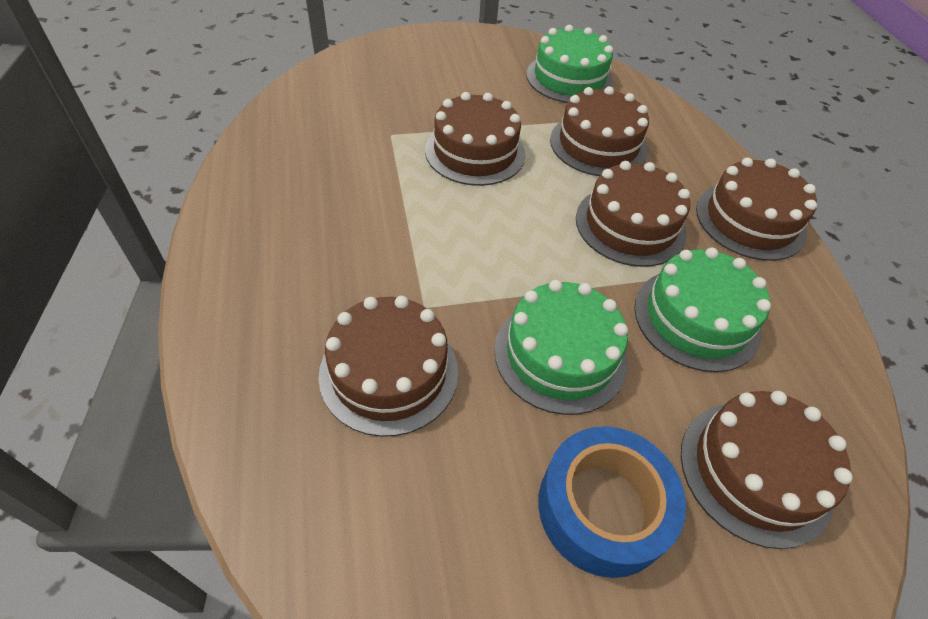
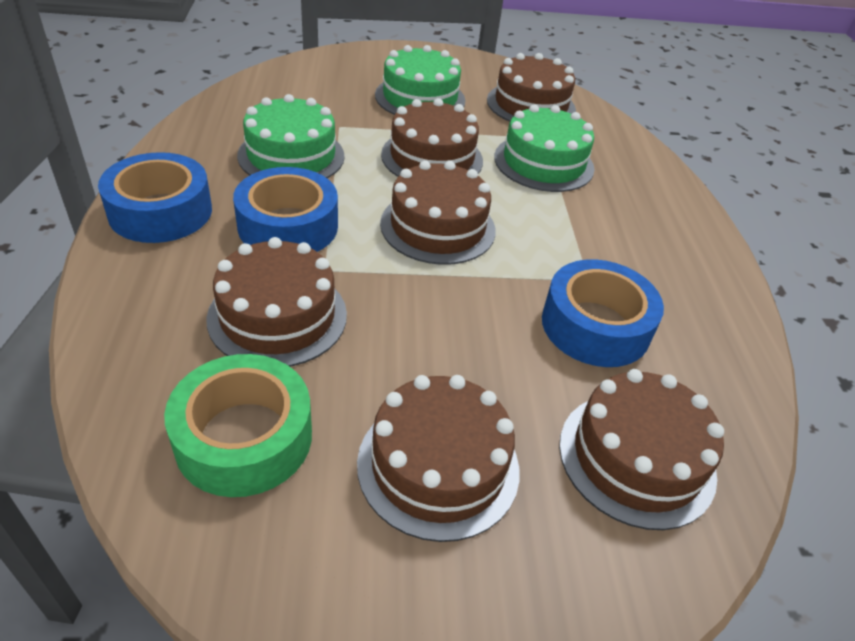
blue tape: [538,426,686,578] = 1 -> [98,152,212,243] [233,167,338,252] [542,259,664,367] = 3
green tape: none = 0 -> [164,354,312,497] = 1

